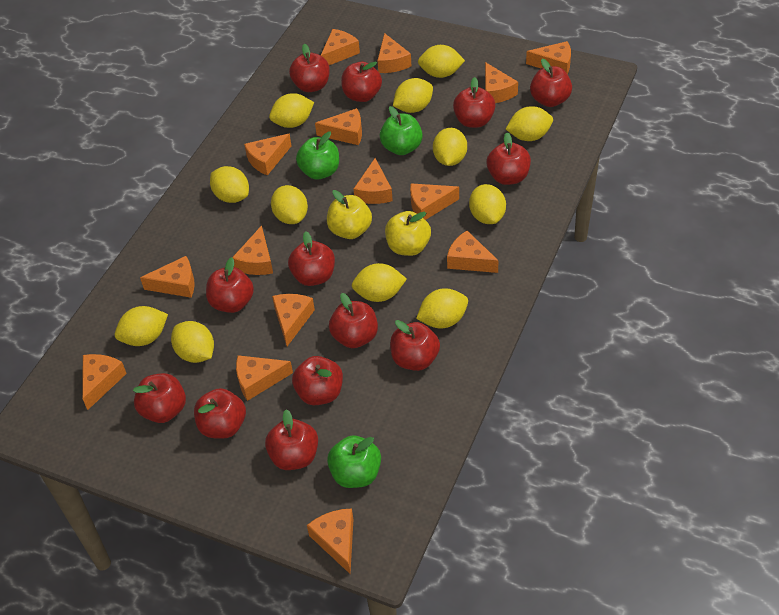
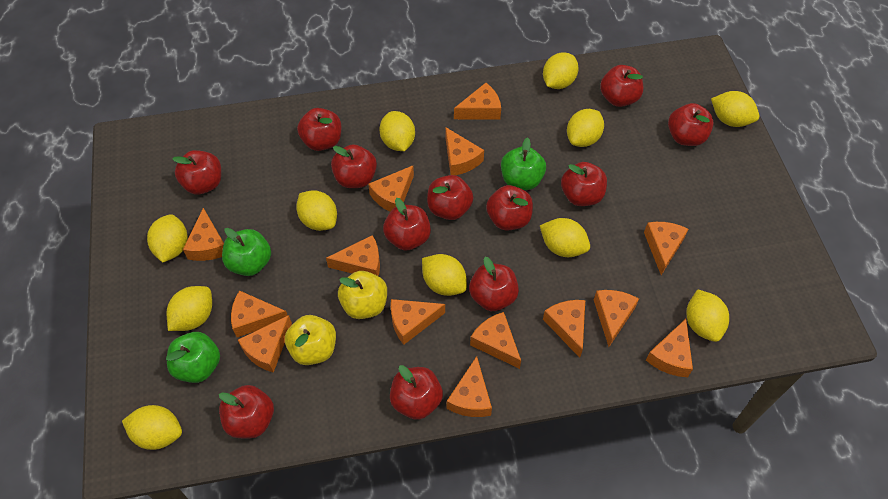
orange cheese: [82,354,127,410] [140,256,195,298] [232,225,273,275] [236,355,293,401] [244,134,292,176] [272,294,315,346] [307,508,353,574] [315,108,362,145] [320,29,360,65] [354,158,393,204] [377,33,411,73] [410,183,459,220] [447,231,498,273] [485,62,518,103] [526,41,571,74] = 15 -> [183,208,224,261] [231,290,288,337] [238,315,292,373] [326,235,380,276] [368,166,414,212] [391,299,445,345] [445,127,484,175] [446,356,492,417] [454,83,501,120] [470,312,521,369] [543,300,585,358] [594,290,639,347] [644,222,688,275] [646,319,693,377] = 14
red apple: [133,373,186,423] [194,388,246,439] [206,257,254,313] [265,409,318,470] [288,231,335,286] [289,44,330,92] [292,356,343,405] [329,293,378,348] [341,62,382,102] [390,320,440,371] [453,77,495,128] [487,133,531,185] [530,59,572,107] = 13 -> [172,150,221,195] [219,385,274,438] [297,108,341,151] [331,144,377,188] [383,198,431,250] [390,365,443,420] [427,175,473,220] [469,257,519,311] [486,185,533,231] [561,162,607,206] [600,65,644,107] [668,103,714,146] = 12
yellow lemon: [115,306,168,346] [171,321,214,363] [210,166,249,203] [269,93,314,128] [271,185,308,224] [352,263,407,302] [393,78,433,113] [416,288,468,328] [418,45,465,78] [433,128,467,166] [469,184,506,224] [506,106,553,141] = 12 -> [122,405,182,450] [147,214,187,263] [167,286,212,331] [296,190,337,231] [379,111,415,151] [422,254,467,296] [540,218,590,257] [543,52,579,89] [567,109,604,147] [686,289,729,342] [711,91,759,127] = 11

